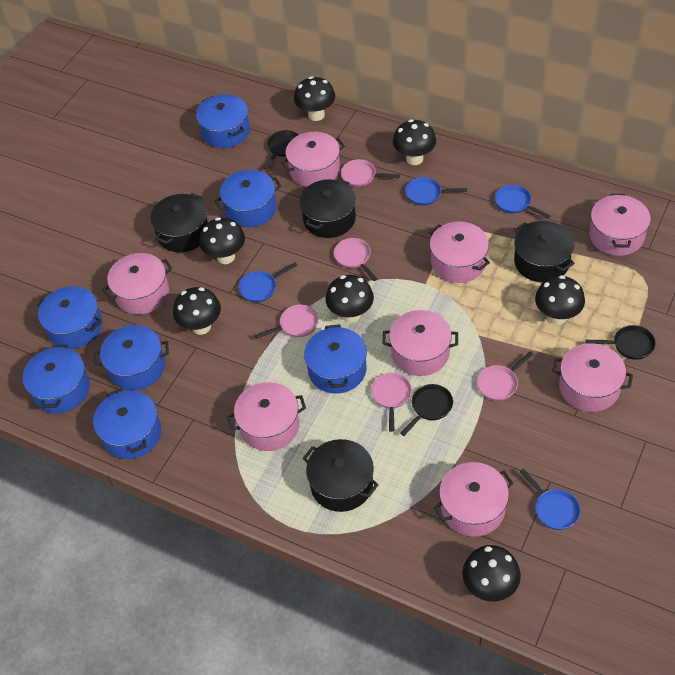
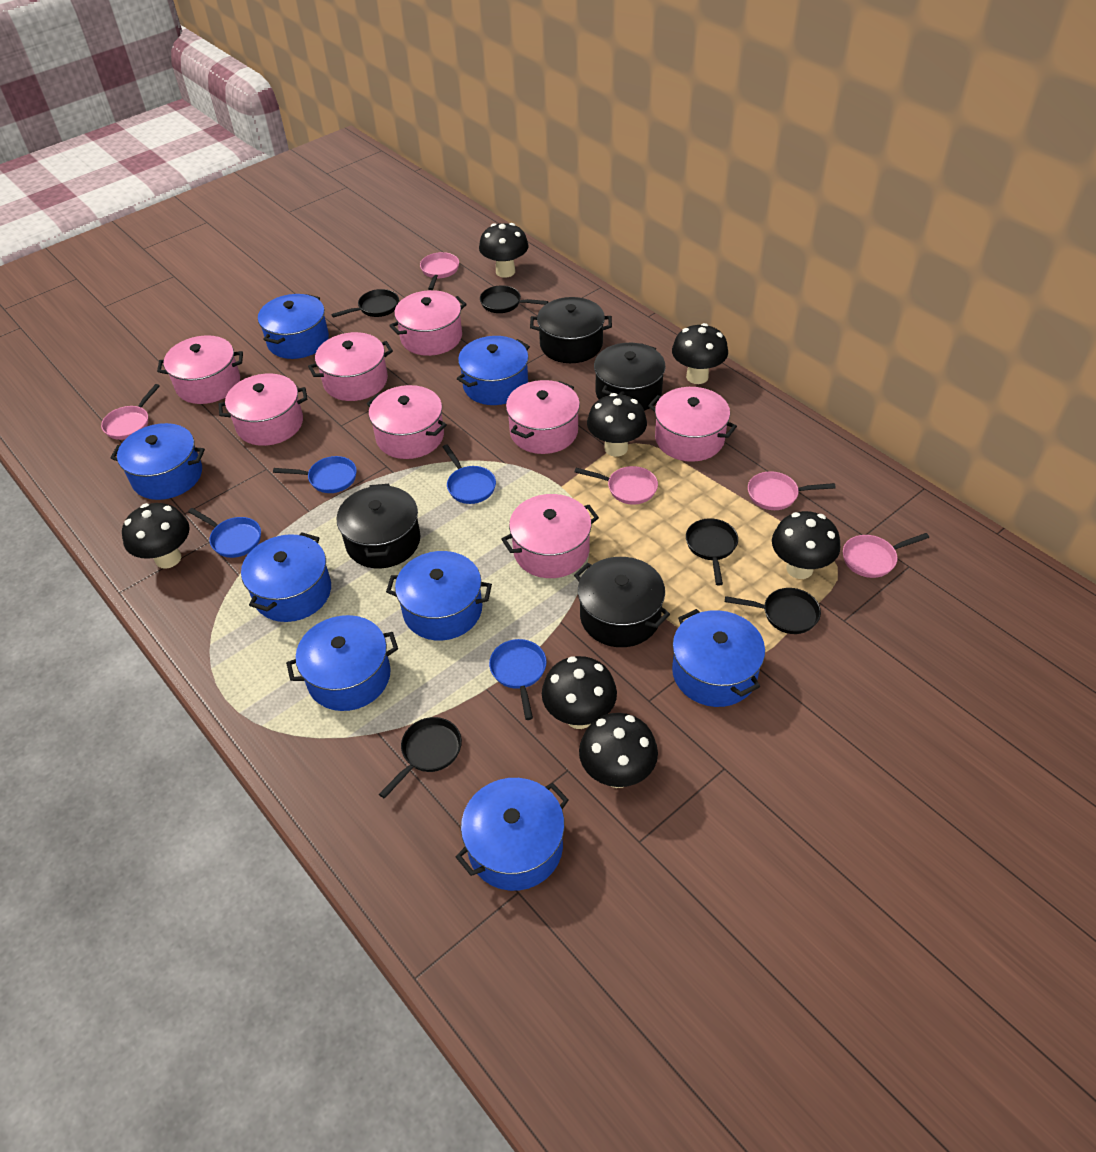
black pan: [263,130,298,169] [400,384,453,436] [585,325,656,360] = 3 -> [331,289,399,318] [379,717,462,799] [480,285,548,313] [686,518,738,586] [725,588,821,634] = 5
blue pot: [22,345,90,413] [37,286,102,349] [93,389,161,459] [95,325,169,390] [196,94,250,148] [214,170,281,227] [304,324,367,394] = 7 -> [111,423,205,500] [241,532,331,622] [258,294,329,359] [286,615,398,711] [386,551,492,641] [456,778,569,891] [457,336,530,405] [672,609,765,707] = 8

